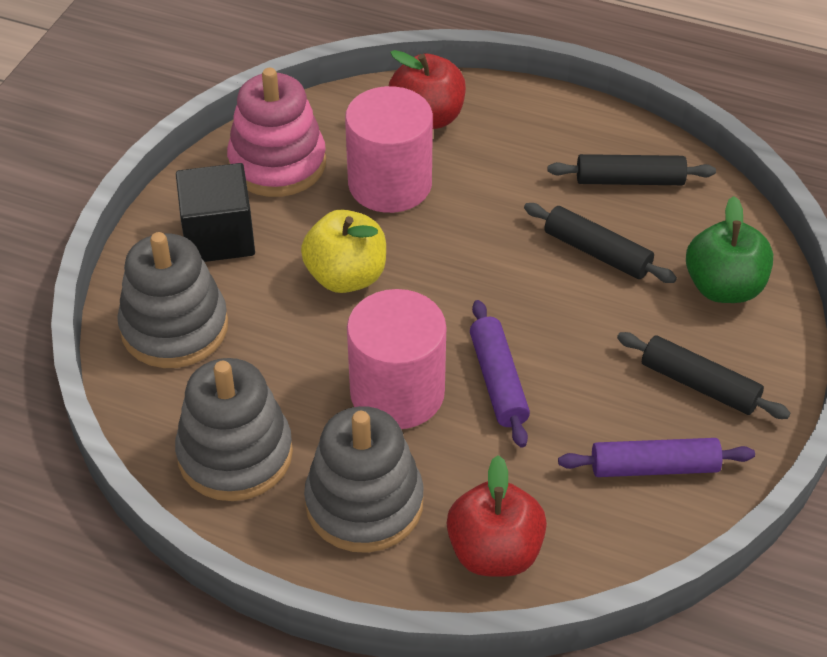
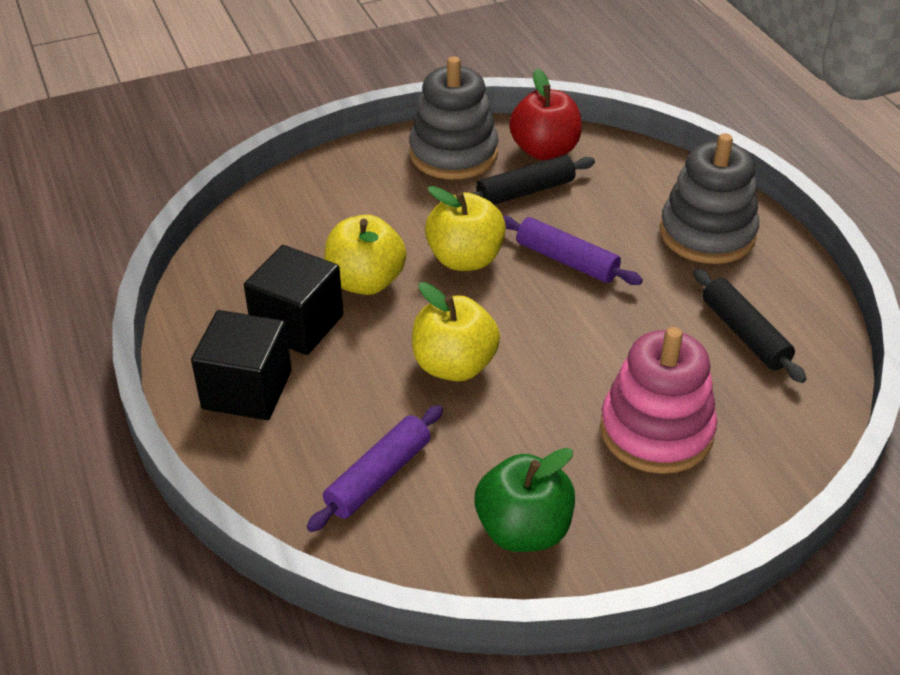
black cube: [176,163,255,262] = 1 -> [191,310,292,420] [244,245,343,355] = 2
black rolling pin: [524,203,677,283] [548,154,716,185] [617,332,790,419] = 3 -> [472,155,595,205] [694,268,806,383] = 2
grey stacking toy: [117,232,228,368] [175,358,293,501] [304,406,424,553] = 3 -> [409,56,498,179] [660,133,759,264] = 2
pink cylinder: [345,86,433,213] [347,289,446,429] = 2 -> none = 0
red apple: [389,50,466,129] [447,455,547,577] = 2 -> [509,69,582,160] = 1
yellow apple: [301,210,386,293] = 1 -> [324,215,406,295] [412,282,500,382] [425,186,506,271] = 3

